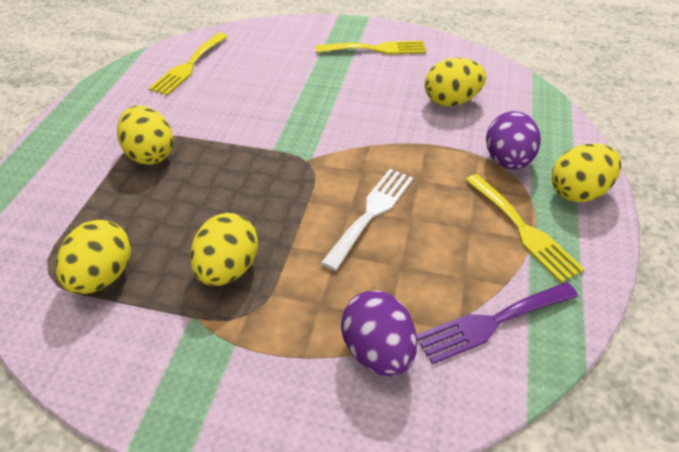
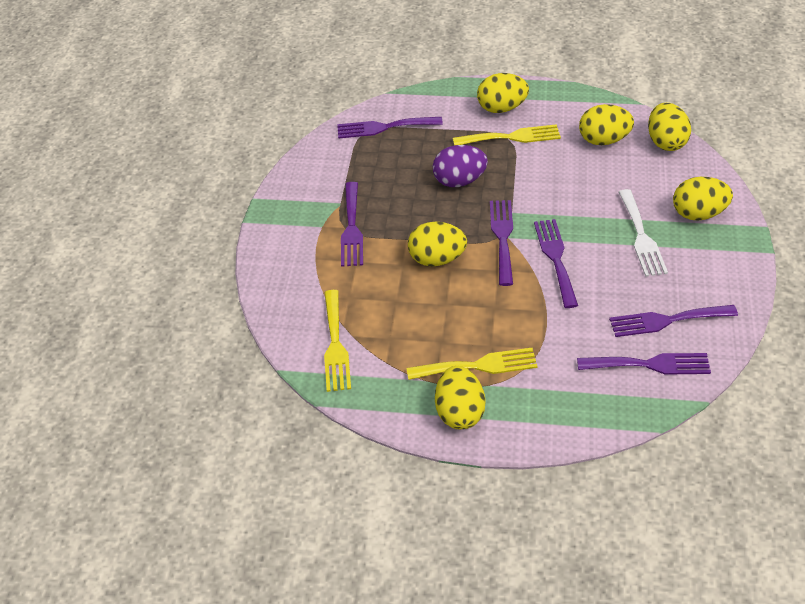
purple egg: [341,291,417,377] [486,111,541,170] = 2 -> [433,145,488,187] = 1
purple fork: [416,282,578,364] = 1 -> [337,117,443,138] [341,182,363,267] [490,200,513,286] [534,219,578,308] [577,353,711,375] [609,305,738,337] = 6
yellow egg: [56,220,131,294] [117,105,174,165] [190,213,258,286] [425,58,486,106] [552,143,621,202] = 5 -> [408,222,467,266] [435,366,486,429] [477,73,529,113] [579,104,634,145] [648,103,691,151] [673,177,733,221] = 6

